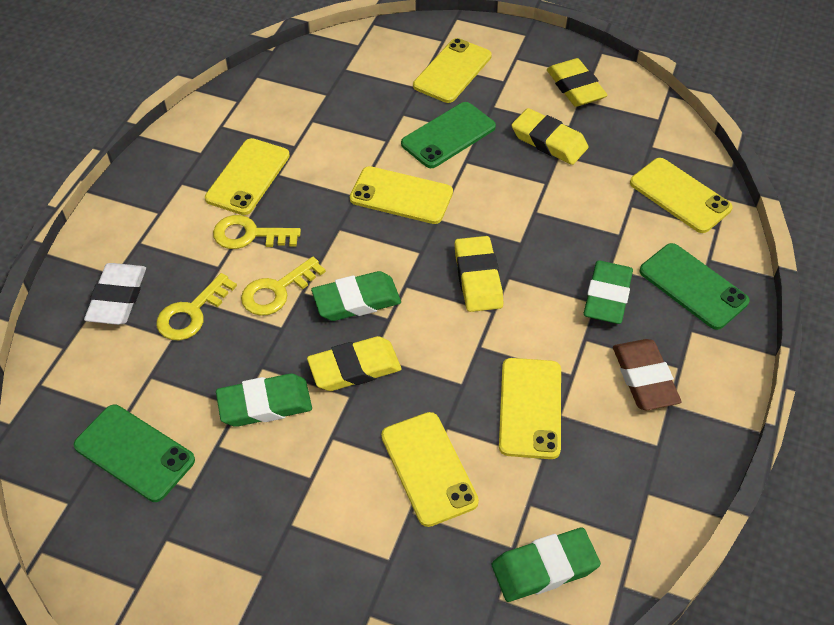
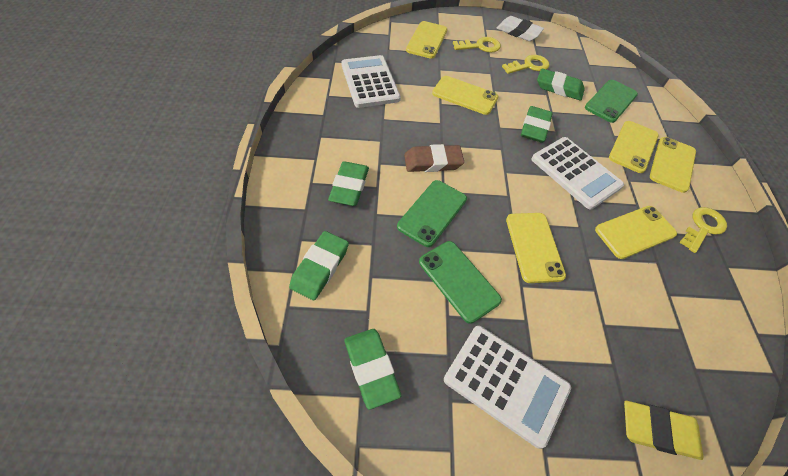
green eraser: [216,374,312,427] [311,271,401,321] [492,528,601,602] [584,260,633,324] = 4 -> [289,231,349,300] [328,161,369,206] [344,329,401,410] [521,106,553,143] [537,68,585,101] = 5
white calculator: none = 0 -> [341,55,401,108] [444,326,571,449] [531,137,624,210] = 3
yellow eraser: [307,336,401,391] [454,236,503,312] [511,108,589,165] [547,58,608,107] = 4 -> [624,401,703,460] = 1

